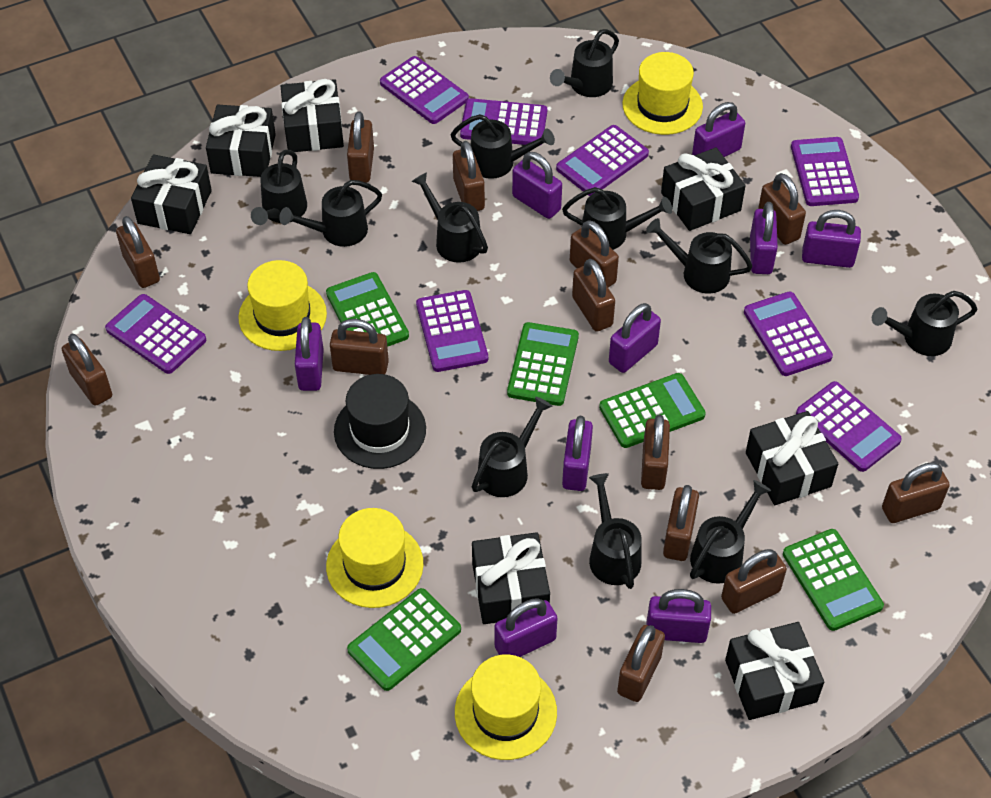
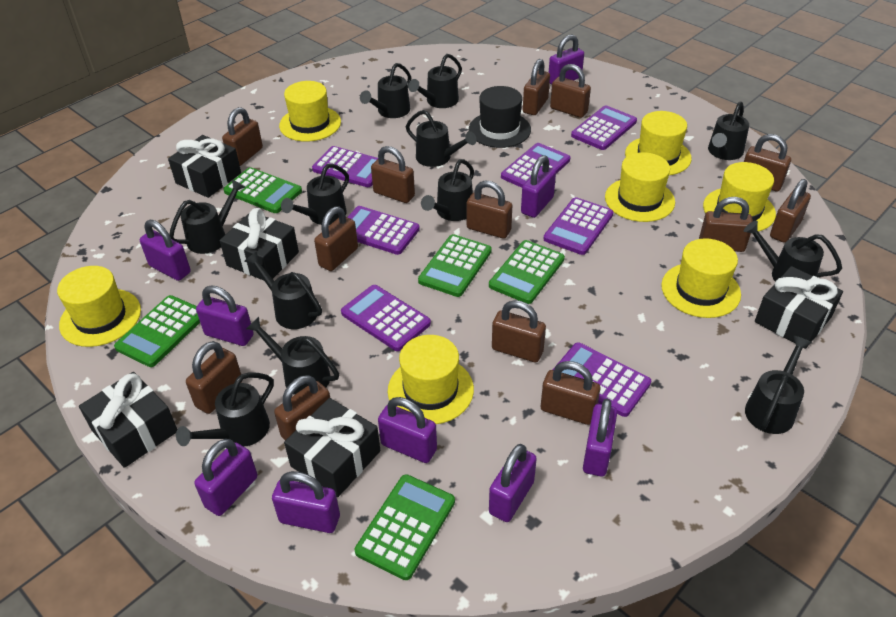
black gift: [131,154,212,234] [206,105,276,177] [280,79,344,152] [472,532,550,624] [661,147,746,231] [725,622,824,720] [746,411,838,505] = 7 -> [79,372,177,468] [168,135,241,198] [220,208,299,281] [284,398,380,497] [755,266,843,349] = 5
black watering can: [251,150,307,225] [279,180,382,247] [412,172,488,263] [451,114,555,179] [472,397,552,497] [550,29,619,97] [562,187,672,250] [589,473,642,589] [646,218,753,294] [690,480,771,584] [872,291,977,356] = 11 -> [169,179,245,254] [176,372,274,447] [244,252,322,329] [246,317,339,395] [281,164,349,225] [360,63,411,118] [406,110,477,167] [408,54,462,108] [421,159,474,221] [708,102,749,160] [744,221,842,281] [745,336,812,434] = 12
purple calculator: [105,294,206,374] [380,56,469,124] [416,290,488,372] [460,98,547,145] [556,125,649,196] [744,292,833,376] [791,137,859,206] [796,381,902,472] = 8 -> [312,146,378,187] [341,285,431,351] [348,206,420,255] [501,143,570,188] [544,197,613,255] [553,342,651,417] [571,106,637,150] = 7
yellow hat: [238,260,327,351] [326,508,423,608] [455,654,557,760] [622,52,703,135] = 4 -> [57,266,141,347] [279,81,341,142] [388,335,474,424] [605,152,675,222] [625,111,692,175] [661,238,741,318] [703,162,776,232] = 7

